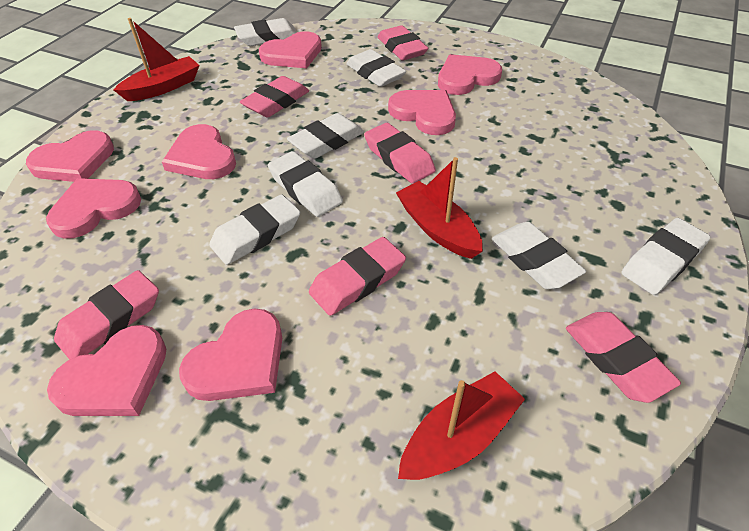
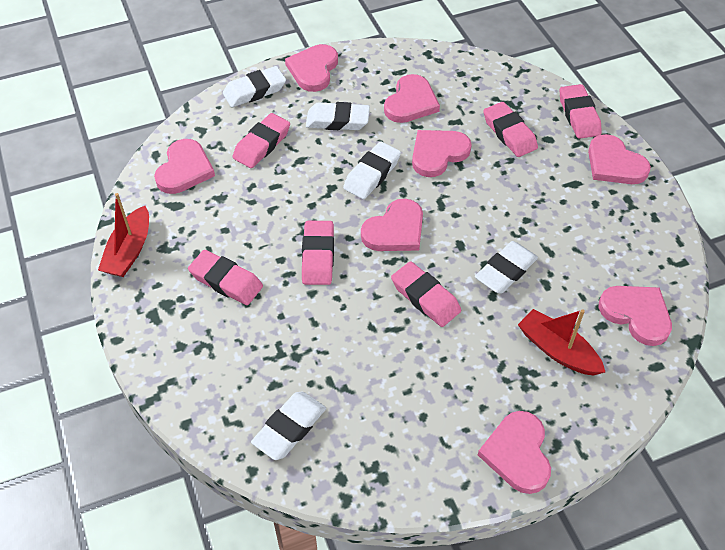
red boat: [113,18,200,101] [396,157,483,259] [398,371,525,480] = 3 -> [98,193,149,277] [518,309,605,376] = 2
white eraser: [209,194,300,265] [234,18,297,46] [268,151,343,217] [287,113,364,159] [346,49,406,87] [492,222,586,289] [622,218,710,295] = 7 -> [223,66,286,107] [251,391,326,460] [306,102,370,130] [343,141,401,199] [475,241,538,294] = 5

